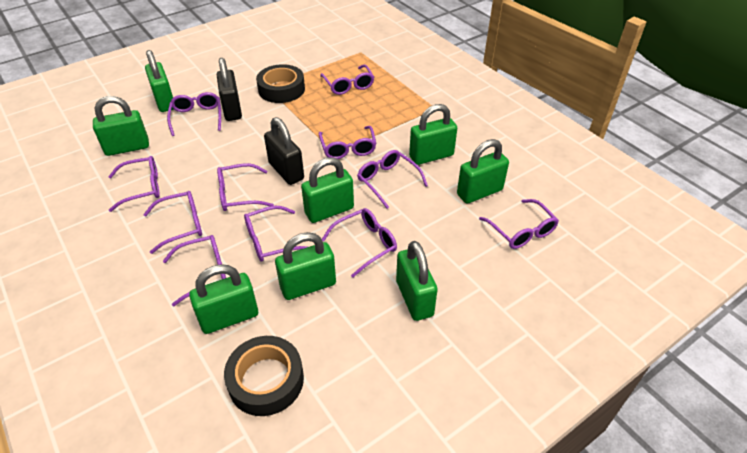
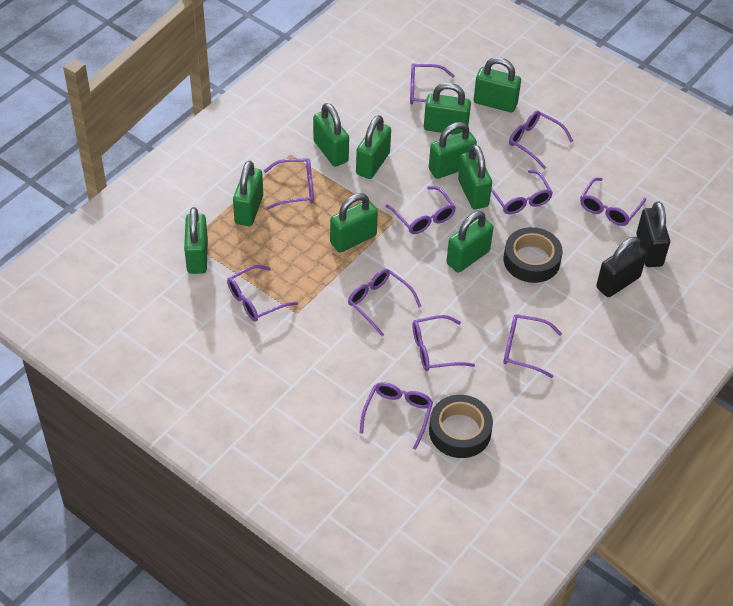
green padlock: [93,96,149,156] [145,50,174,112] [189,264,258,334] [275,232,336,300] [301,157,354,223] [396,241,438,321] [409,104,457,165] [457,139,509,204] = 8 -> [184,207,208,274] [233,161,263,226] [313,103,349,167] [330,193,378,253] [356,115,391,179] [424,83,471,135] [429,122,477,179] [446,211,493,273] [458,144,492,209] [474,57,521,112] = 10

